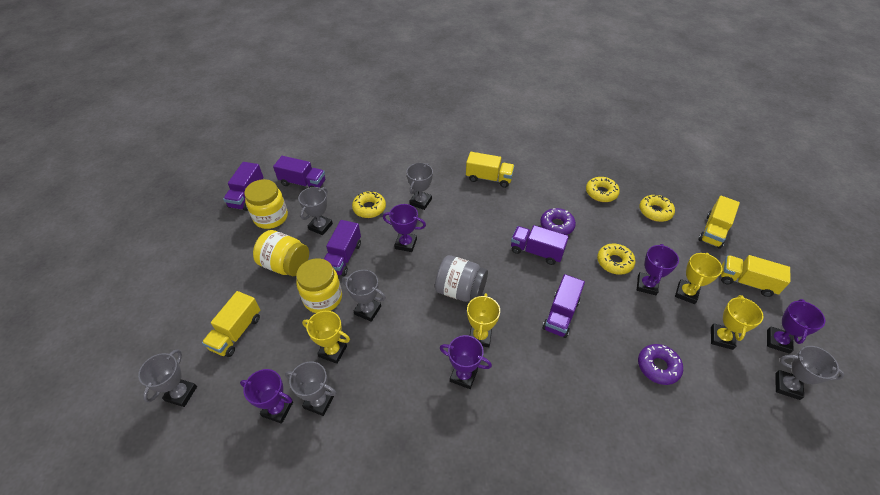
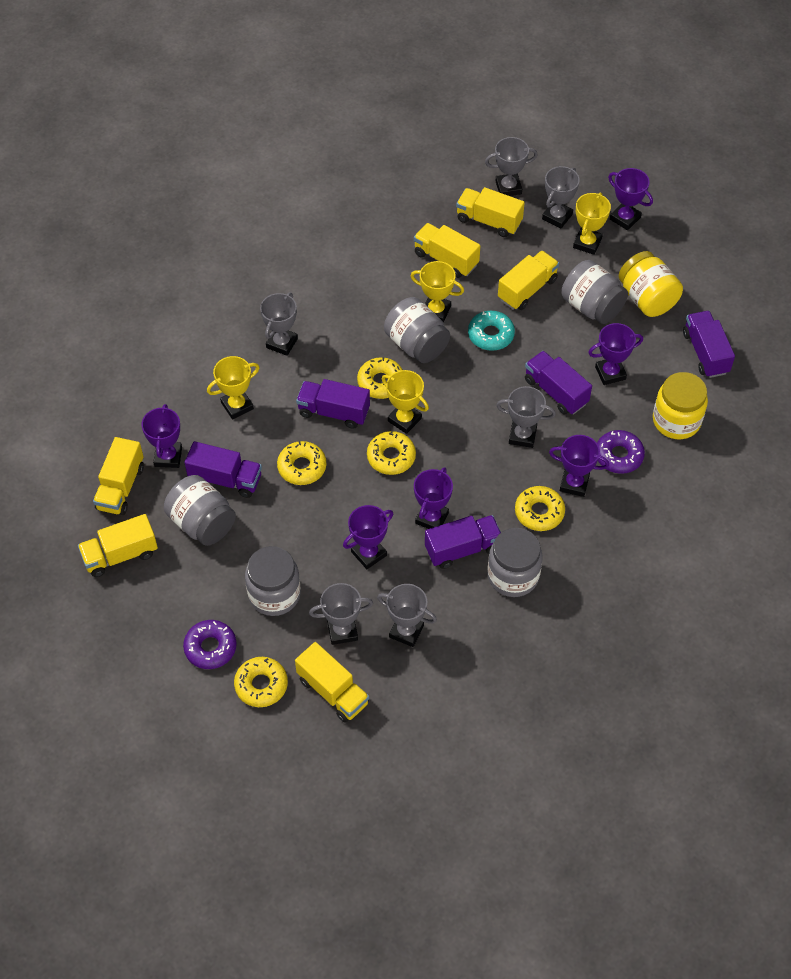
grey jar: [435,255,488,302] = 1 -> [164,475,236,546] [245,546,301,616] [384,297,450,363] [487,528,543,597] [561,260,628,324] = 5
purple trophy: [240,369,293,424] [383,204,426,252] [440,335,492,389] [637,244,679,295] [767,299,825,354] = 5 -> [142,404,182,468] [343,505,393,569] [414,467,453,529] [549,435,609,497] [588,323,643,385] [608,168,653,230] = 6
turquoise donut: none = 0 -> [468,311,515,351] = 1
yellow donut: [352,191,386,218] [586,177,620,202] [597,243,635,275] [639,194,675,222] = 4 -> [234,657,288,707] [277,441,326,485] [357,357,403,399] [367,431,416,475] [515,486,565,531] = 5
yellow jar: [244,179,288,229] [253,230,309,276] [296,258,342,313] = 3 -> [619,251,683,317] [653,372,708,439] = 2
yellow truck: [202,291,260,357] [466,152,515,188] [699,196,740,249] [721,255,790,297] = 4 -> [78,514,158,577] [93,437,144,515] [295,642,369,723] [414,223,480,278] [456,187,525,237] [498,251,559,310] = 6

